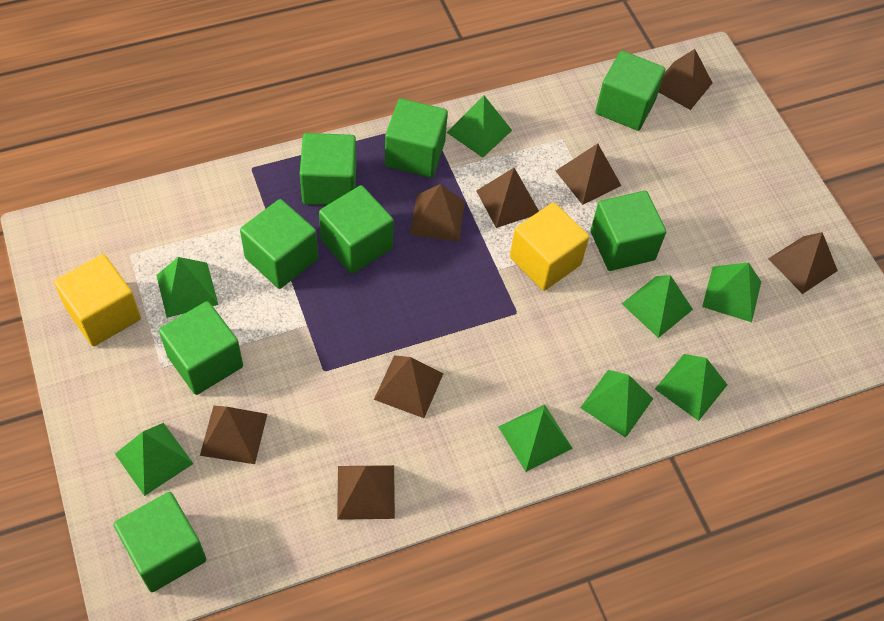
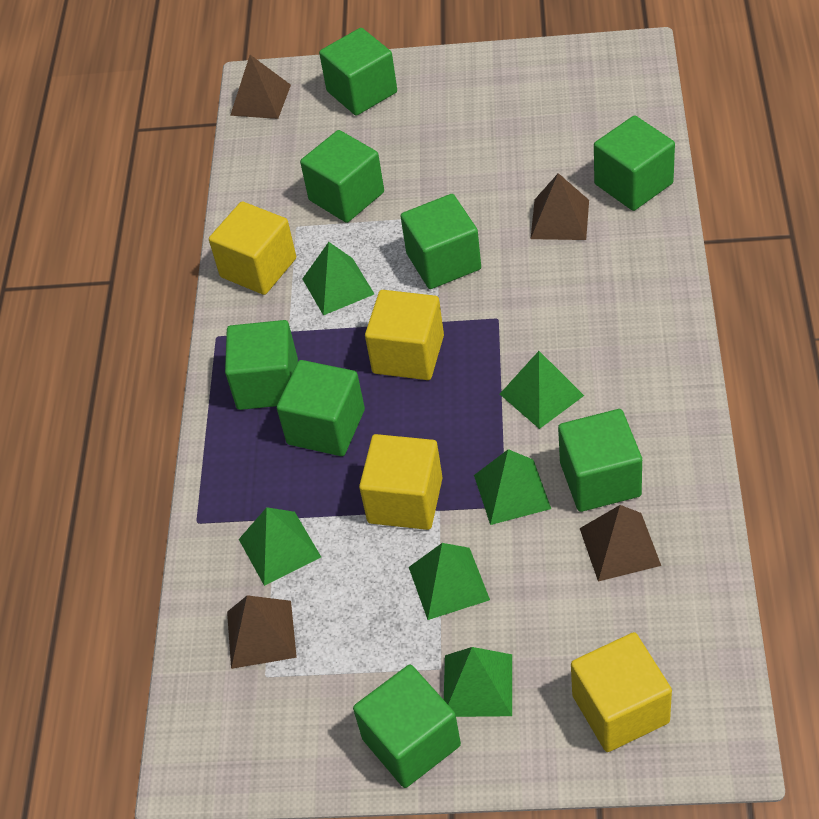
brown pyramid: [200,406,267,464] [337,465,395,520] [374,355,444,418] [410,184,465,242] [476,168,539,228] [556,143,621,205] [659,49,713,110] [768,232,838,294] = 8 -> [227,595,297,669] [230,55,291,119] [531,173,589,240] [580,505,661,582] = 4
green pyramid: [115,423,194,496] [156,257,219,318] [447,96,512,158] [498,404,573,472] [580,370,653,438] [622,275,693,338] [655,354,727,421] [702,262,761,322] = 8 -> [239,507,321,586] [302,242,374,316] [409,543,490,620] [444,647,512,717] [474,449,551,525] [500,351,584,429] = 6
yellow cube: [54,254,141,346] [510,202,589,291] = 2 -> [209,202,296,295] [359,434,443,530] [365,290,444,380] [571,632,672,752] = 4

